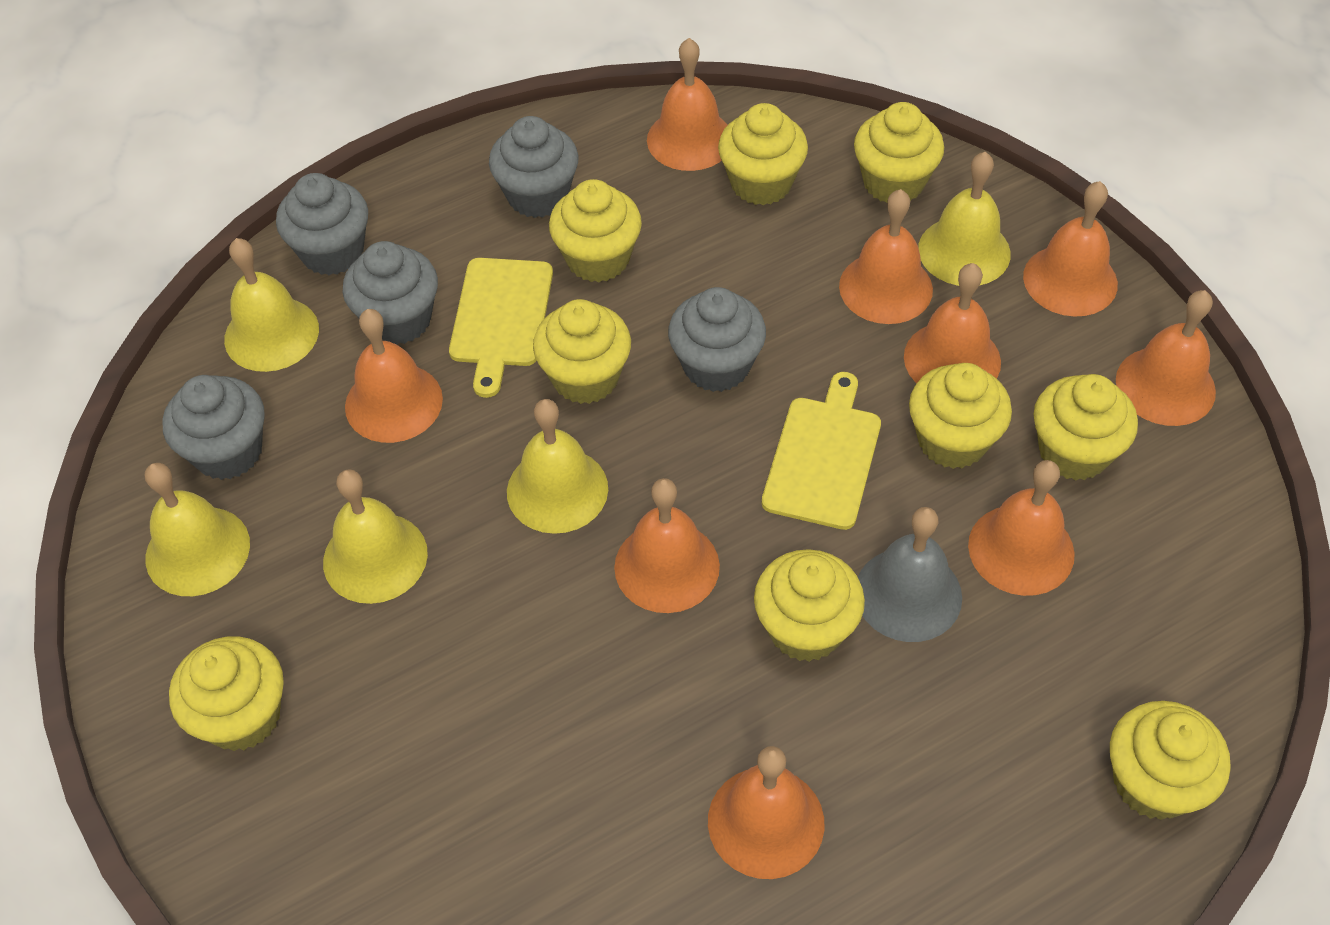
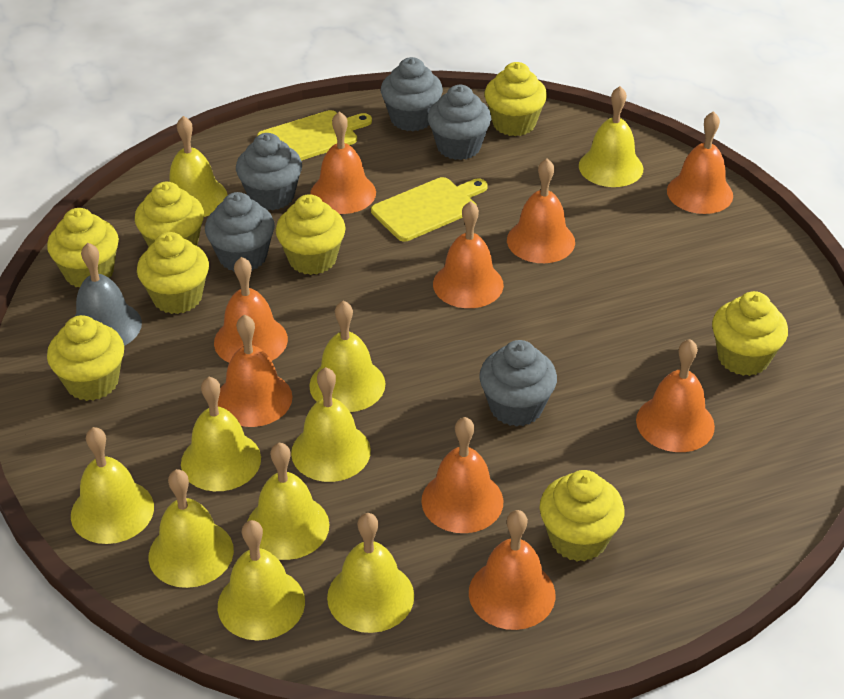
yellow bell: [145,463,250,596] [224,238,319,372] [323,469,428,604] [507,399,608,534] [918,152,1011,286] = 5 -> [71,427,154,544] [149,469,234,588] [169,116,228,217] [181,377,261,491] [218,520,305,641] [247,442,329,560] [291,367,371,482] [309,301,386,412] [327,513,414,633] [579,86,643,187] = 10
yellow cupcake: [169,636,284,751] [533,299,631,404] [549,179,642,282] [718,103,808,205] [754,549,865,662] [854,102,944,203] [909,363,1012,469] [1034,374,1138,481] [1110,701,1231,820] = 9 -> [47,208,119,287] [47,315,124,401] [135,182,204,247] [137,232,209,314] [276,194,346,275] [485,62,547,136] [540,470,625,562] [712,291,788,376] = 8

